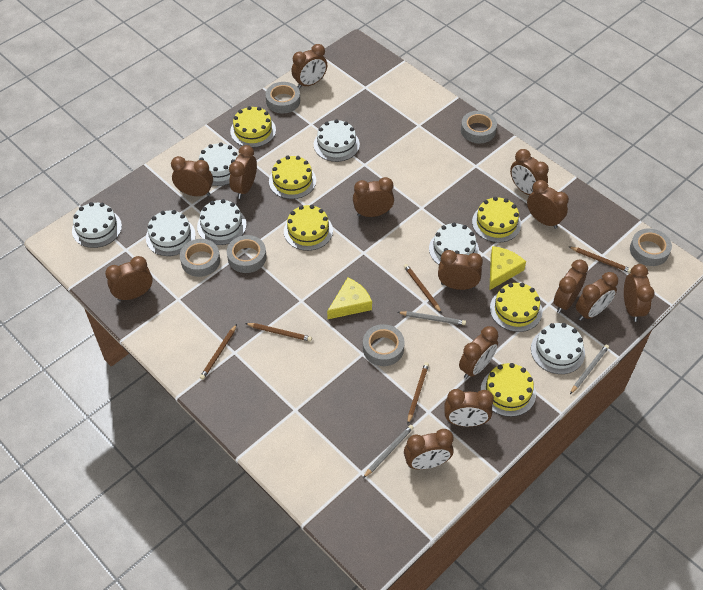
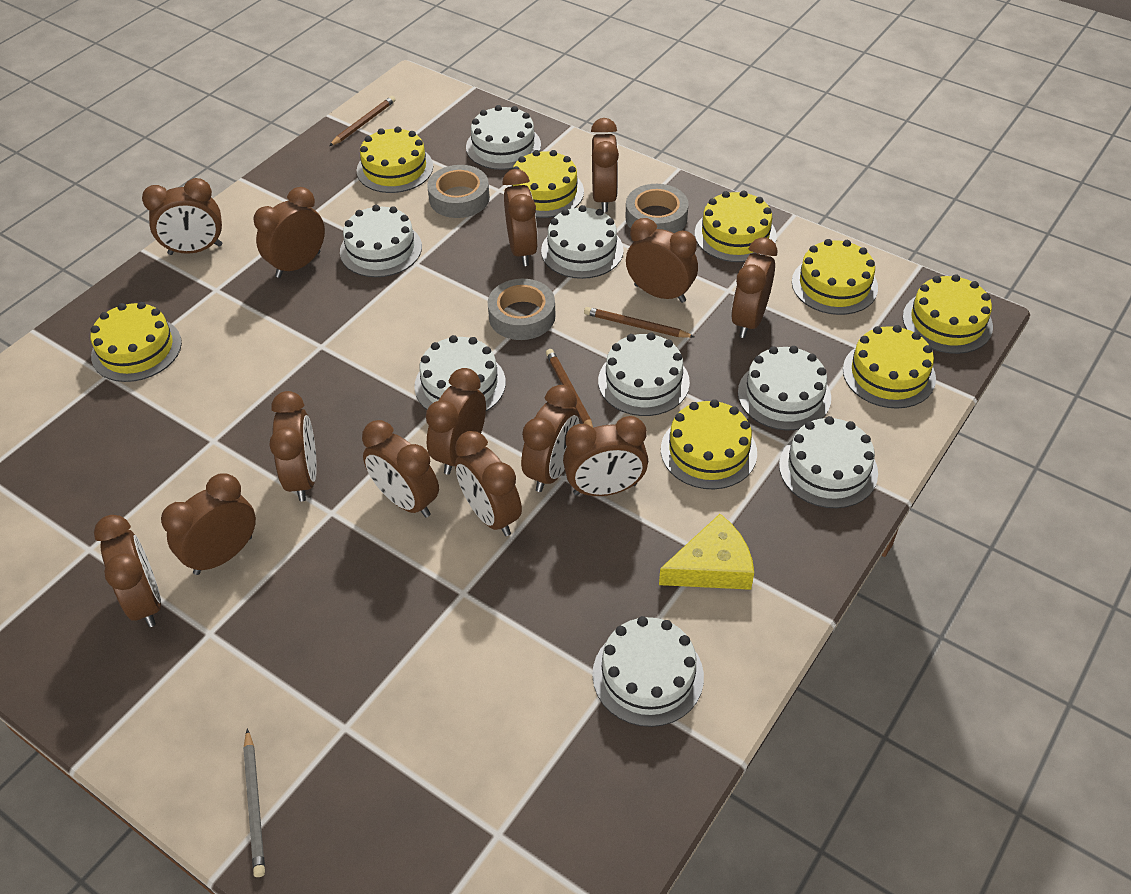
brown pencil: [200,324,237,380] [245,323,312,341] [404,264,442,313] [407,362,429,424] [568,246,631,273] = 5 -> [329,96,396,146] [546,349,593,427] [584,307,694,338] = 3
grey pencil: [363,425,414,478] [397,311,466,325] [570,345,609,394] = 3 -> [243,729,265,877] = 1
grey tape: [180,239,220,277] [227,235,267,273] [265,82,300,113] [363,324,405,366] [461,111,497,144] [630,228,672,266] = 6 -> [427,165,490,218] [488,279,556,340] [625,184,689,233] = 3
white cake: [72,202,122,248] [146,210,196,256] [197,199,246,245] [199,142,238,186] [314,119,360,162] [429,223,479,265] [531,323,585,374] = 7 -> [340,205,422,277] [414,335,506,411] [466,105,541,170] [541,205,624,279] [592,616,704,727] [598,332,690,416] [738,346,831,430] [779,416,878,508] = 8
yellow cake: [230,106,276,148] [269,156,316,199] [284,205,333,251] [472,197,521,243] [481,363,536,417] [490,283,543,332] = 6 -> [90,302,182,382] [357,126,433,193] [507,150,584,218] [661,399,757,489] [695,190,777,262] [792,239,878,315] [843,325,936,409] [903,274,993,354] = 8
yellow cheese: [327,278,372,319] [489,246,526,290] = 2 -> [659,514,754,590] = 1

